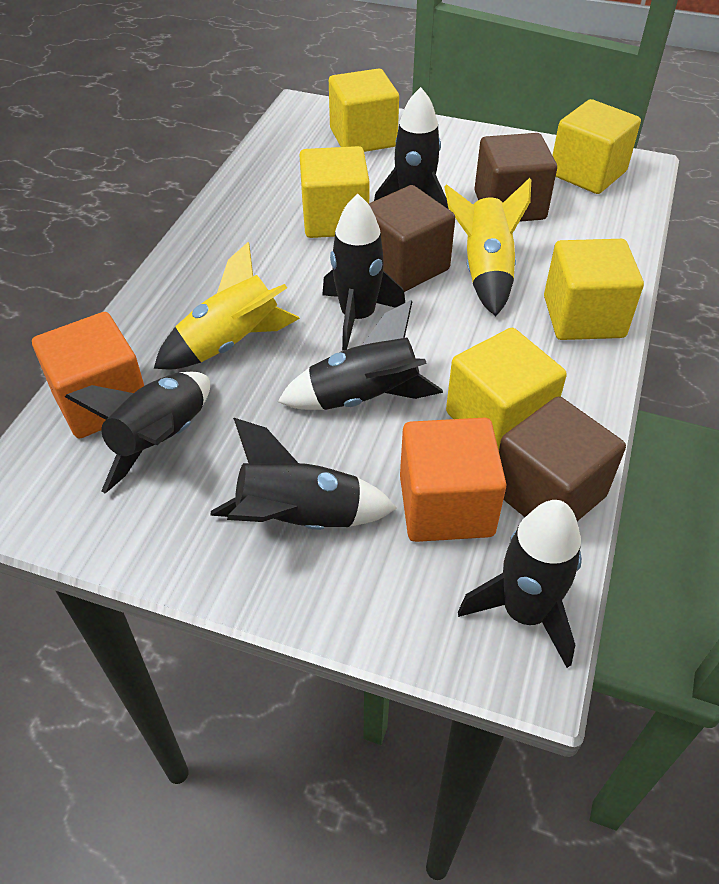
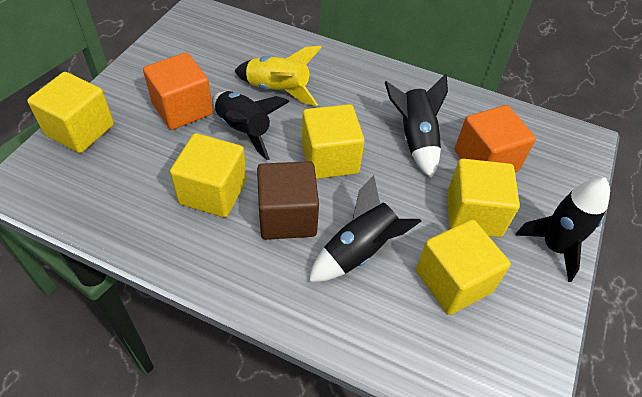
black rocket: [65,372,210,494] [210,418,397,530] [278,300,443,410] [322,194,405,351] [374,87,449,209] [458,500,582,668] = 6 -> [213,91,290,160] [309,175,421,282] [385,74,448,178] [516,178,610,282] = 4
brown cube: [369,185,455,292] [474,133,557,222] [499,396,626,521] = 3 -> [257,161,319,240] = 1
yellow rocket: [154,242,300,370] [444,178,531,316] = 2 -> [235,46,322,106] = 1

